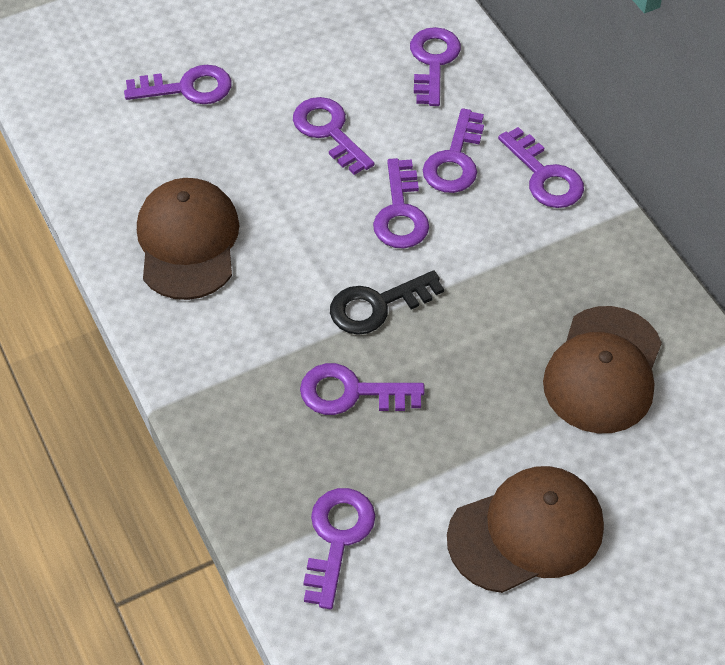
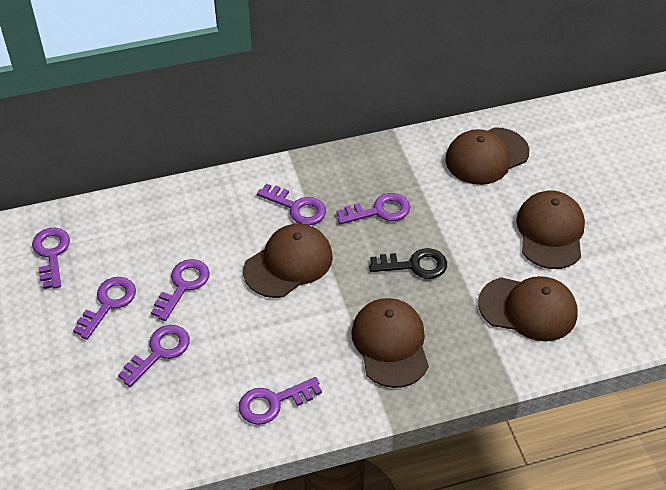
brown cap: [137,178,240,300] [447,466,604,593] [543,306,662,433] = 3 -> [243,224,333,298] [351,298,429,388] [445,127,529,185] [478,276,578,341] [516,190,585,269] = 5
purple key: [124,65,232,104] [293,97,374,175] [300,363,425,415] [303,488,375,609] [373,158,429,248] [410,27,461,106] [423,108,484,193] [498,127,584,208] = 8 -> [32,228,70,289] [73,277,136,340] [118,325,190,387] [151,259,210,321] [239,377,322,425] [257,184,326,225] [336,193,410,224] = 7

